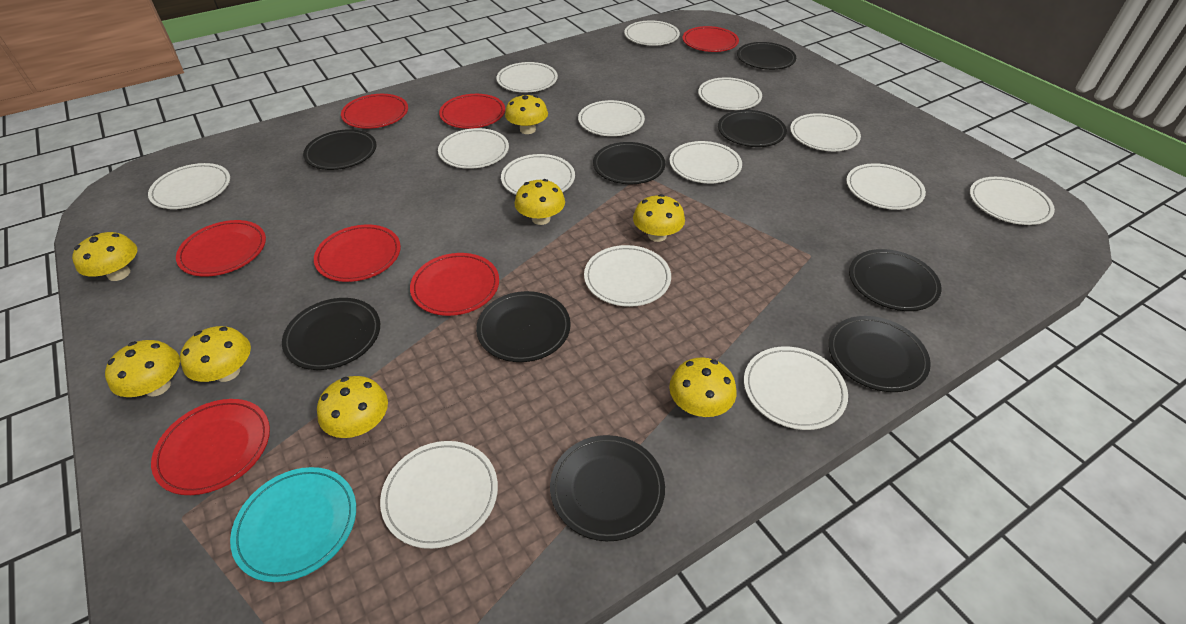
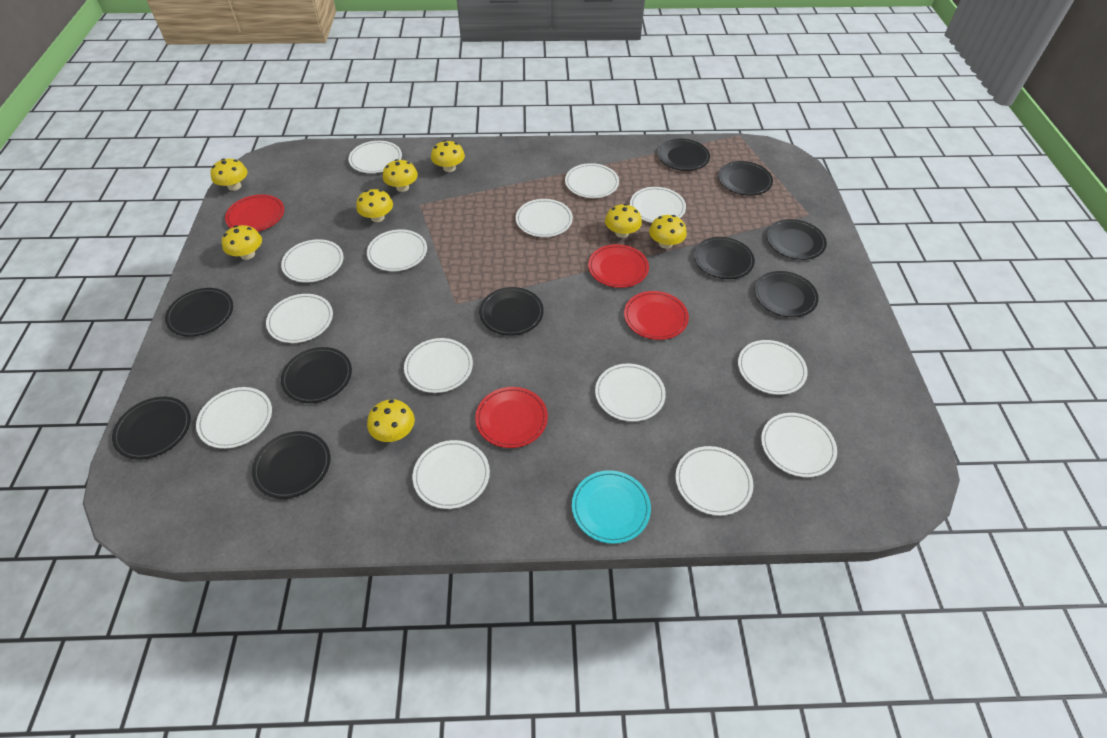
black plate: [282,298,380,370] [303,129,377,170] [476,291,571,362] [550,435,665,541] [593,142,665,184] [718,110,787,147] [737,42,796,70] [828,316,931,392] [849,249,942,311] = 9 -> [112,397,191,460] [165,288,233,337] [252,431,330,499] [281,347,352,403] [479,287,544,336] [658,139,710,171] [694,237,755,279] [718,161,773,195] [754,271,819,317] [767,219,827,260] = 10
red plate: [151,399,270,495] [176,220,266,276] [314,225,401,282] [341,94,408,129] [410,253,499,316] [439,94,505,129] [682,26,739,52] = 7 -> [225,195,284,232] [475,387,548,448] [588,244,649,288] [624,291,689,340] = 4

